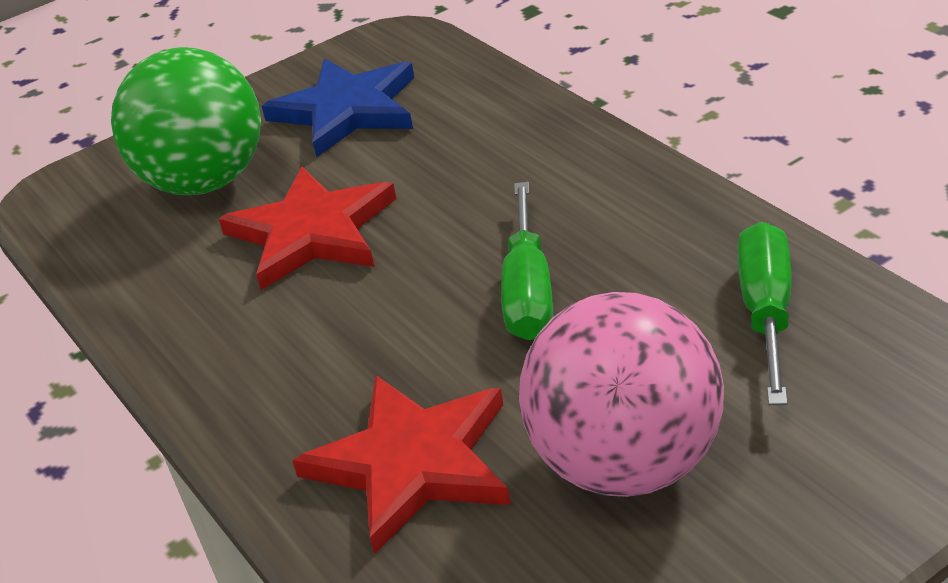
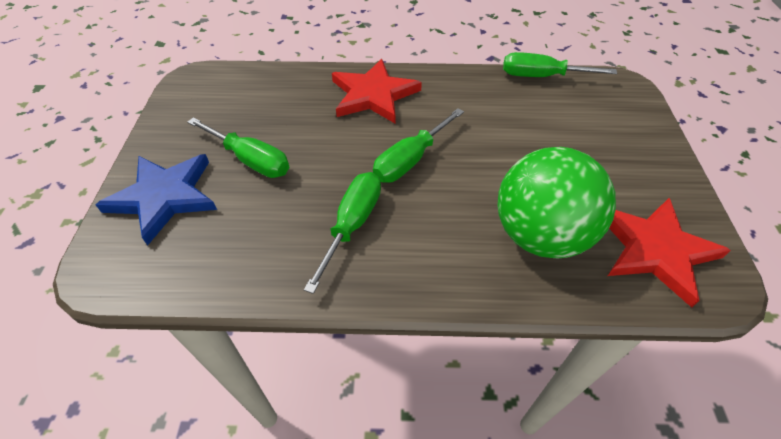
green screwdriver: [501,182,553,340] [738,222,791,405] = 2 -> [187,117,289,178] [304,172,381,294] [373,108,464,183] [503,52,617,77] = 4
pink ball: [519,292,724,497] = 1 -> none = 0

